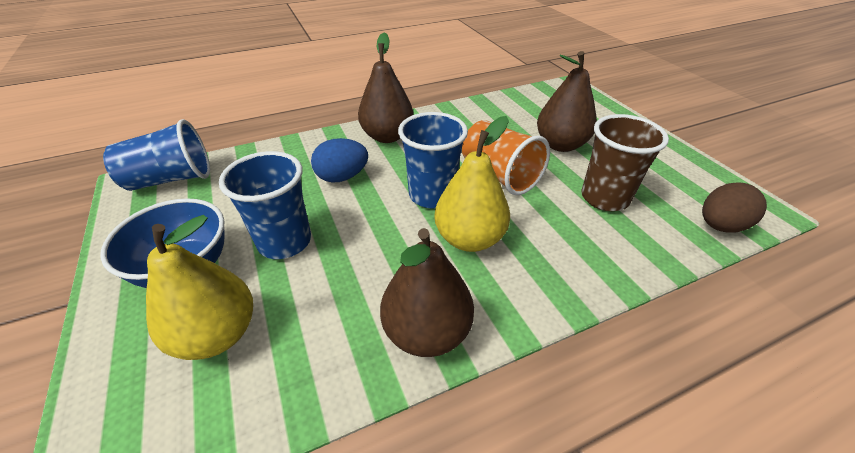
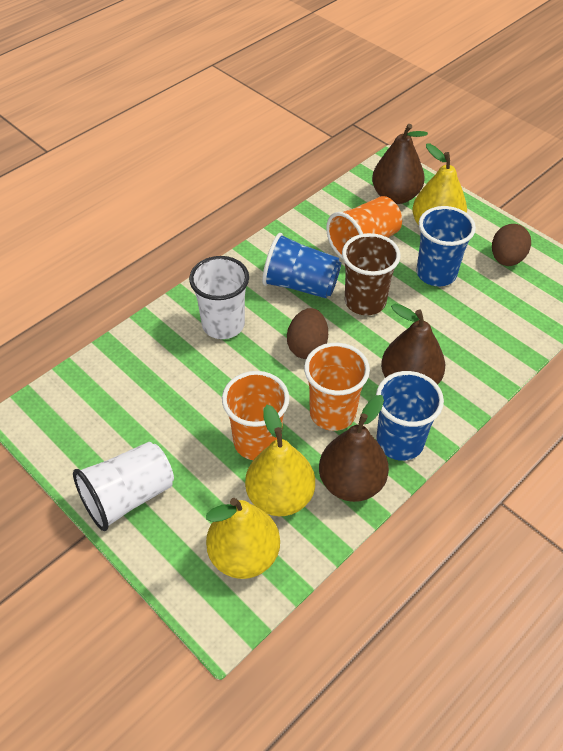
blue bowl: [100,198,225,288] = 1 -> none = 0
blue egg: [311,138,368,182] = 1 -> none = 0
brown egg: [702,182,767,233] = 1 -> [287,308,328,359] [492,224,531,266] = 2
orange cup: [462,120,550,195] = 1 -> [222,371,289,460] [304,343,370,431] [326,196,402,259] = 3
white cup: none = 0 -> [73,442,174,531] [189,256,249,339] = 2
yellow pear: [146,215,253,360] [434,116,510,252] = 2 -> [206,498,280,579] [245,405,315,516] [412,143,467,225] = 3

